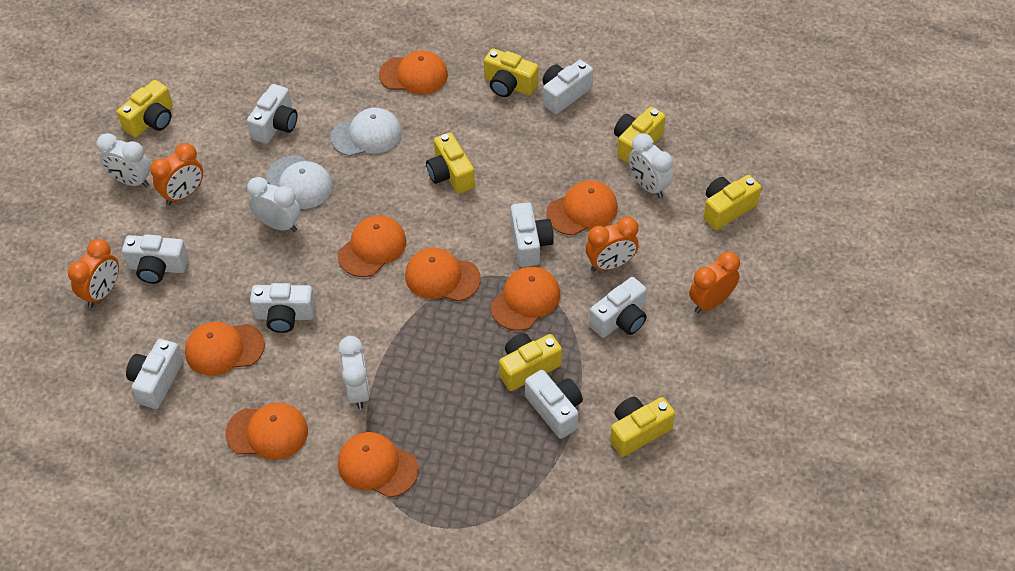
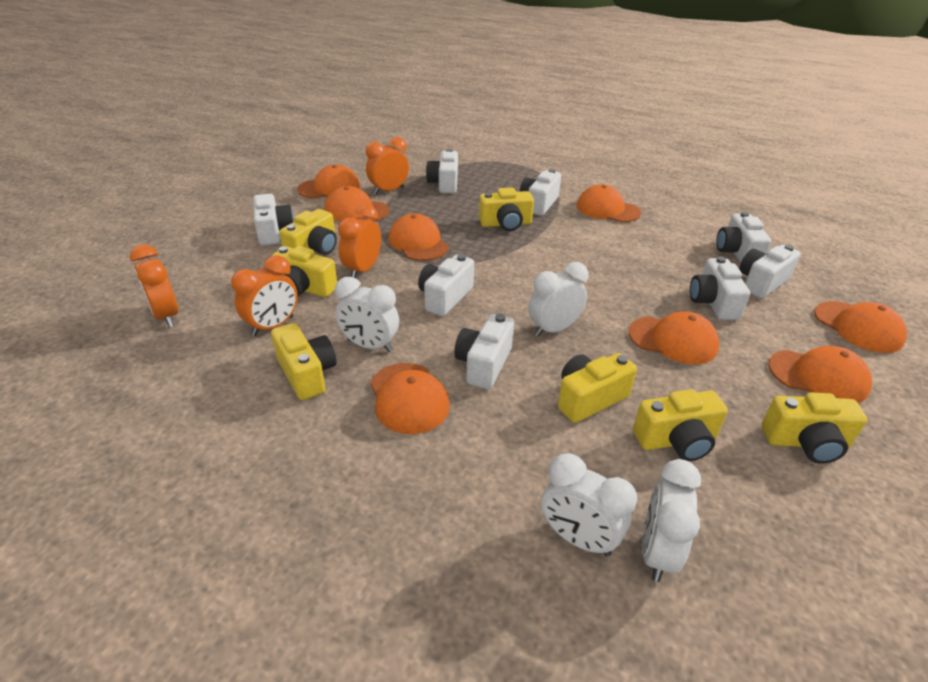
white cap: [266,155,333,209] [331,108,402,156] = 2 -> none = 0

